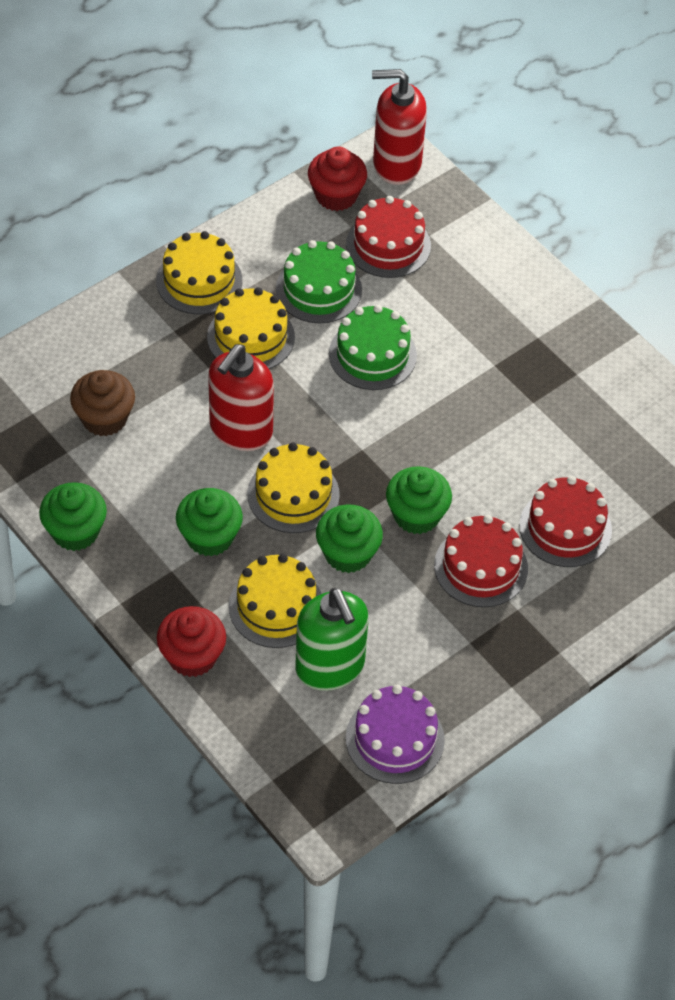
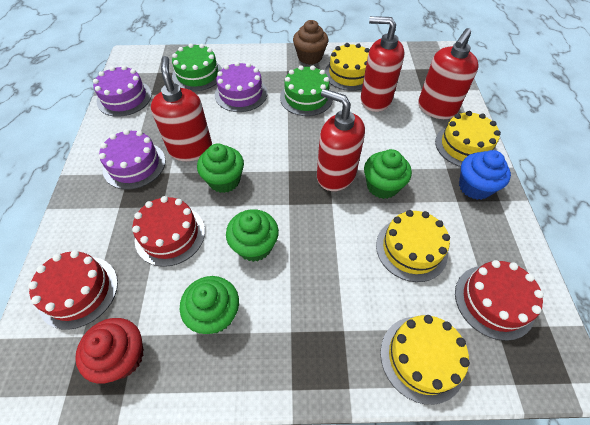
blue cupcake: none = 0 -> [459,150,511,200] = 1
green soap dispenser: [295,588,369,691] = 1 -> none = 0
purple cake: [346,685,445,784] = 1 -> [93,65,152,117] [99,129,166,190] [215,62,268,112] = 3
red cupcake: [157,606,226,677] [308,146,367,211] = 2 -> [75,318,144,384] = 1
red soap dispenser: [208,344,274,451] [372,69,427,185] = 2 -> [151,56,212,161] [317,89,365,191] [361,16,405,112] [418,28,479,119] = 4

